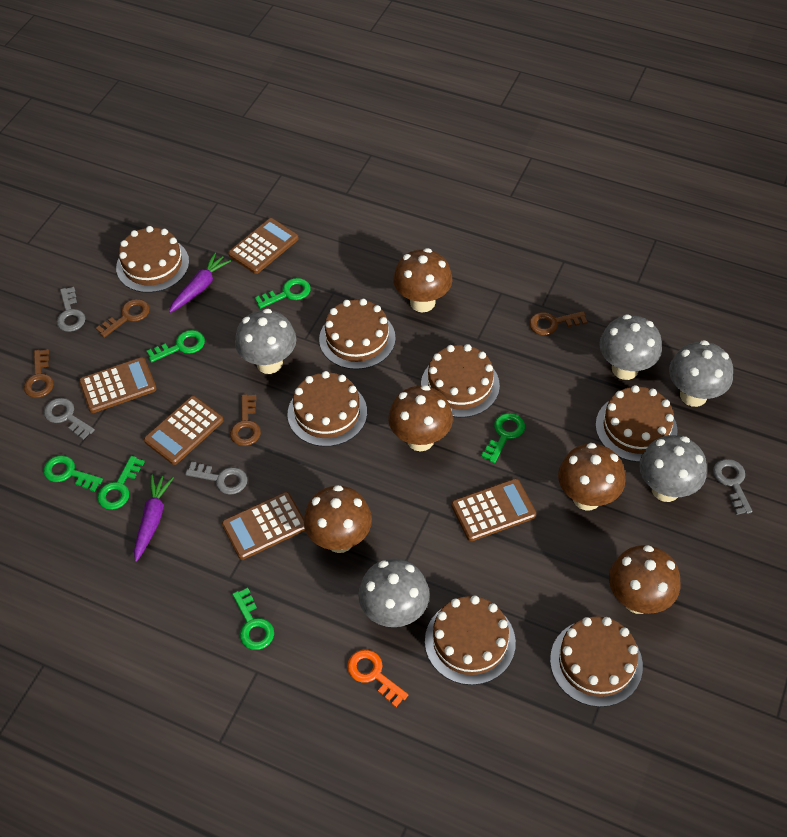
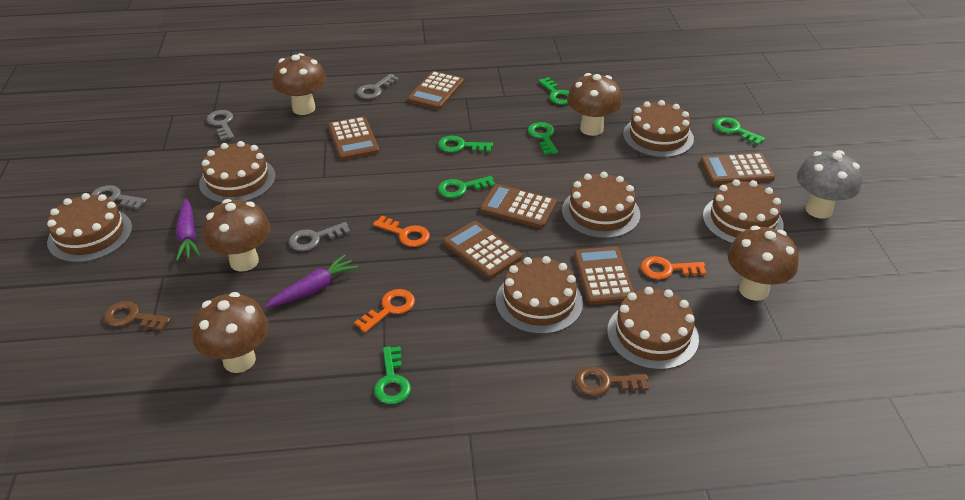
brown calculator: [79,357,157,413] [144,396,224,465] [222,492,305,560] [228,218,299,274] [451,478,536,541] = 5 -> [328,116,379,160] [408,71,464,110] [443,221,522,279] [480,184,557,228] [574,247,635,305] [701,153,775,185] = 6
brown key: [24,349,54,398] [96,299,150,338] [230,394,261,446] [529,311,588,335] = 4 -> [104,301,171,331] [575,366,649,396] = 2
grey mushroom: [235,309,296,374] [358,558,430,627] [599,314,662,380] [639,435,707,502] [669,340,733,407] = 5 -> [797,150,862,219] = 1
orange key: [347,650,408,707] = 1 -> [354,289,415,333] [373,216,430,247] [641,256,706,279] = 3

